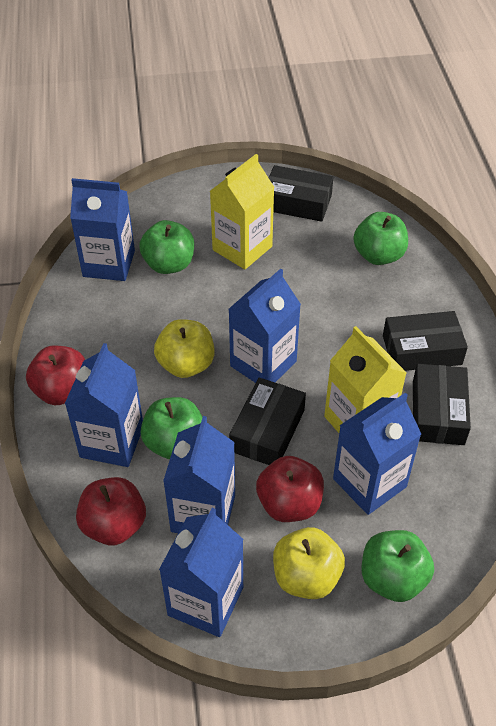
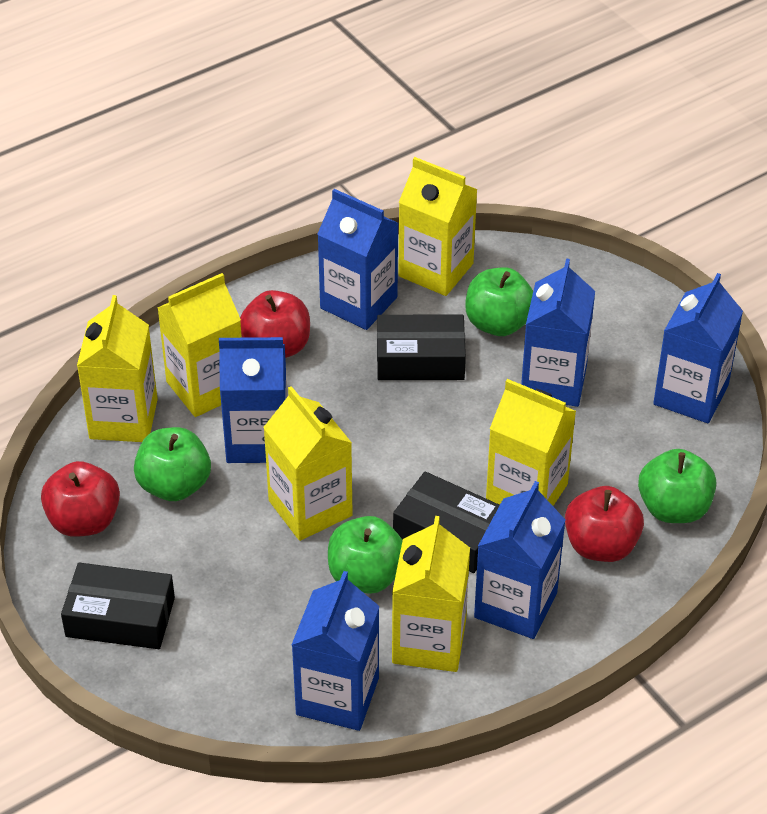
black box: [229,378,306,465] [268,165,333,222] [383,311,468,371] [413,364,471,445] = 4 -> [61,563,175,649] [377,315,466,380] [393,471,500,573] = 3
yellow apple: [154,319,215,378] [273,527,345,599] = 2 -> none = 0
yellow carton: [210,154,275,269] [324,326,407,433] = 2 -> [77,295,158,442] [158,273,242,417] [263,386,353,541] [392,516,470,672] [398,157,478,296] [486,379,576,506] = 6

